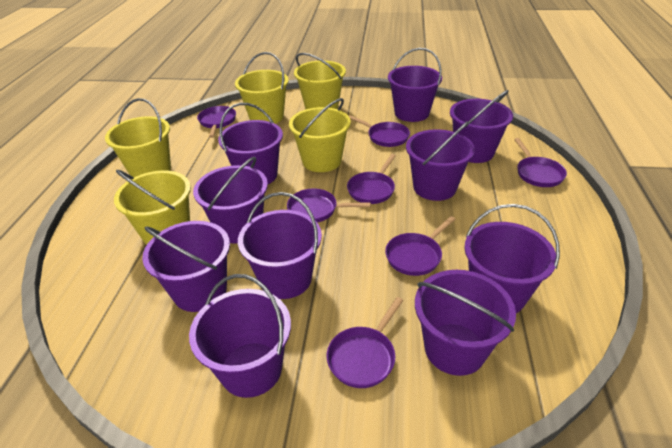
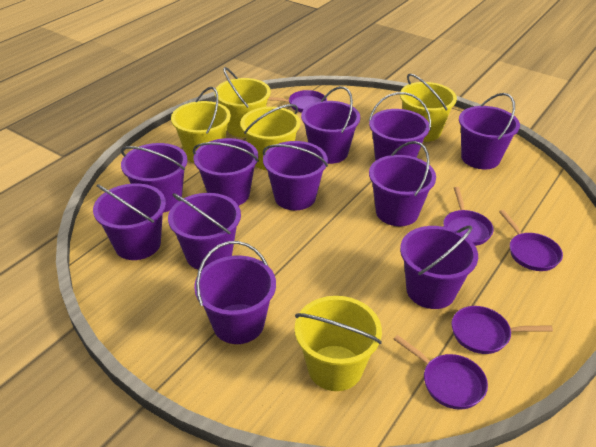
purple bucket: [142,221,230,312] [189,274,291,398] [193,157,268,244] [218,103,283,184] [238,192,322,299] [388,48,442,122] [406,121,475,201] [415,270,516,376] [450,90,513,163] [464,204,560,313] = 10 -> [93,183,166,260] [121,143,187,213] [168,193,241,270] [193,138,259,206] [194,241,276,344] [263,141,328,210] [301,86,360,164] [369,92,431,161] [369,141,436,226] [400,225,478,309] [459,93,520,169] = 11
purple pan: [197,106,236,138] [287,188,371,223] [327,297,403,388] [347,154,396,204] [349,115,410,147] [385,216,455,276] [514,138,567,187] = 7 -> [268,90,327,113] [393,335,488,409] [443,187,494,246] [452,306,553,354] [499,210,563,271] = 5

